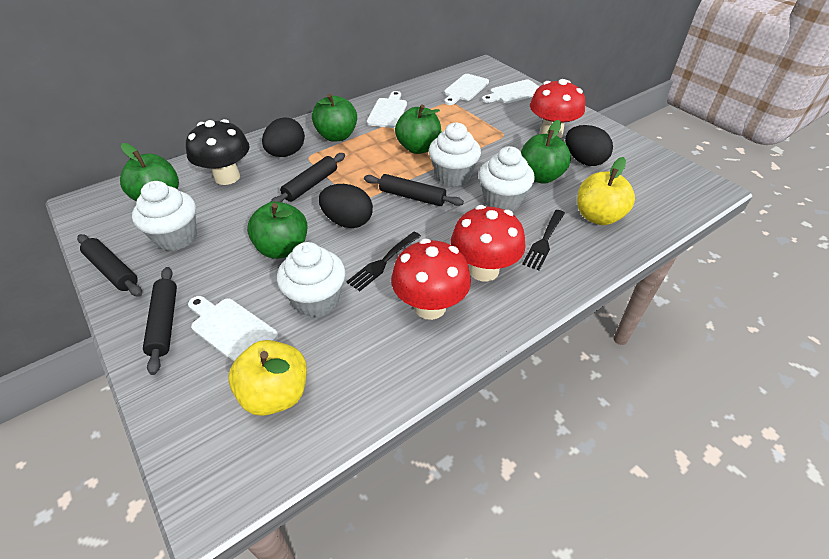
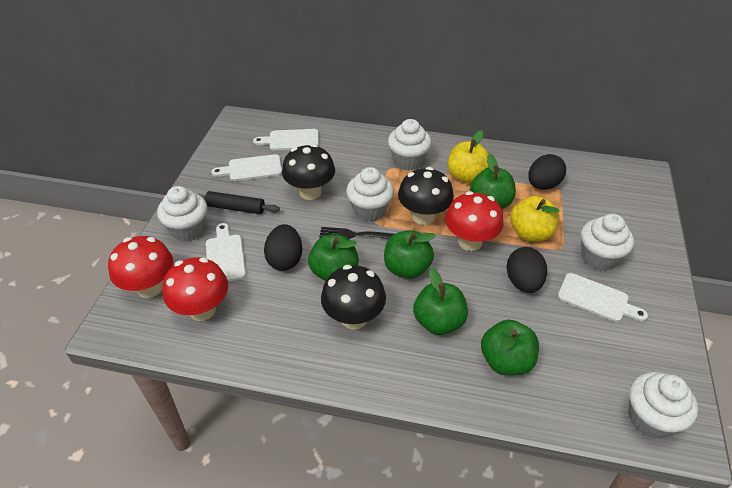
black fork: [346,232,421,291] [522,210,565,270] = 2 -> [319,227,394,239] = 1
black mushroom: [186,119,250,185] = 1 -> [282,144,335,200] [321,265,386,330] [398,167,454,225] = 3
black rolling pin: [77,234,142,297] [143,267,177,375] [271,153,345,202] [364,174,464,206] = 4 -> [197,191,280,214] = 1
white cupcake: [132,181,197,251] [277,242,345,317] [429,122,481,186] [479,146,535,211] = 4 -> [157,186,207,242] [346,167,394,222] [388,119,431,171] [581,214,634,271] [628,372,698,439] = 5

